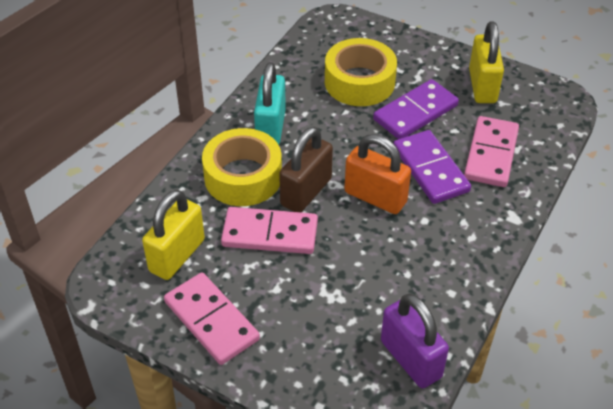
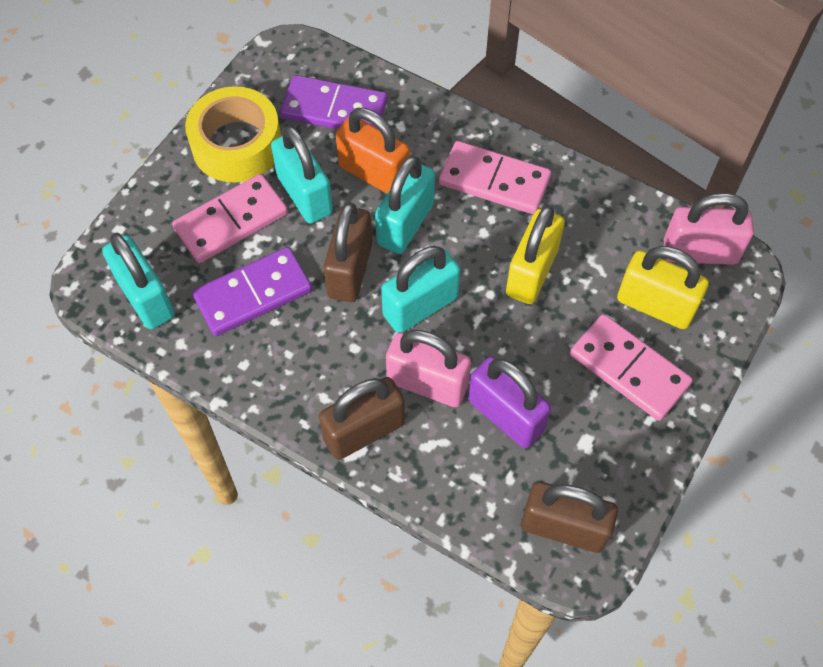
brown padlock: [279,127,333,212] = 1 -> [319,377,405,460] [323,202,372,302] [521,481,618,553] = 3
pink padlock: none = 0 -> [386,330,471,407] [664,193,754,265] = 2
turquoise padlock: [254,62,286,145] = 1 -> [102,233,174,329] [271,126,333,224] [375,156,435,254] [381,246,460,333] = 4
yellow tape: [202,128,282,206] [325,38,397,106] = 2 -> [185,86,281,182] = 1

